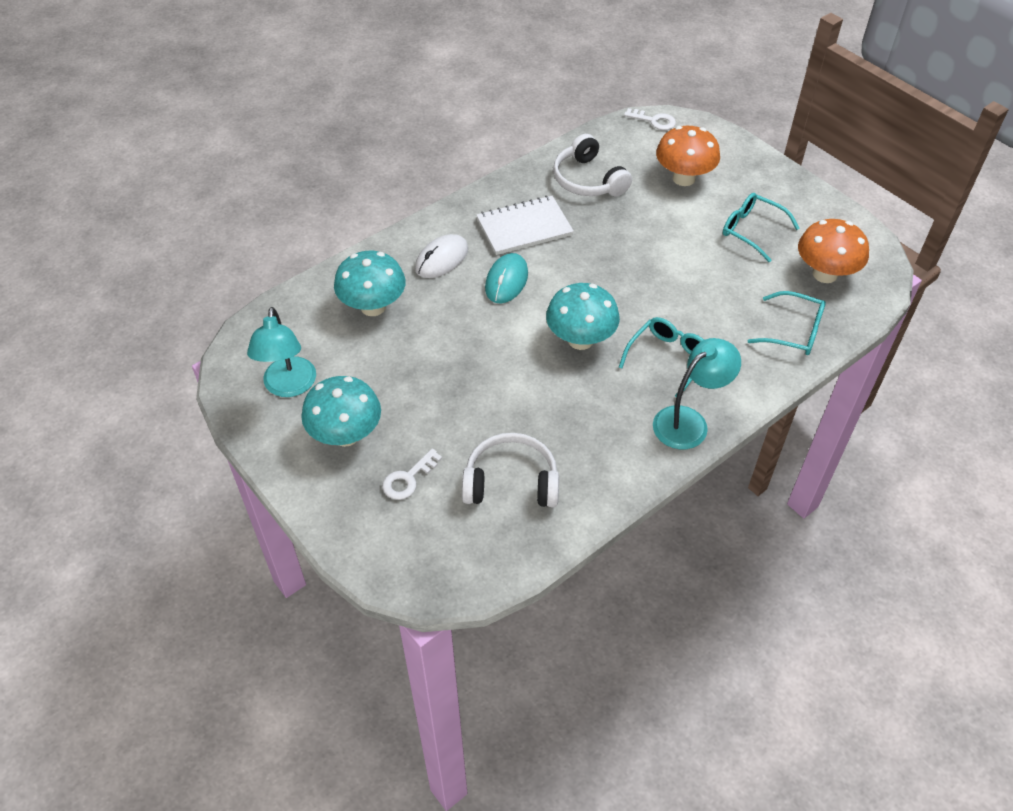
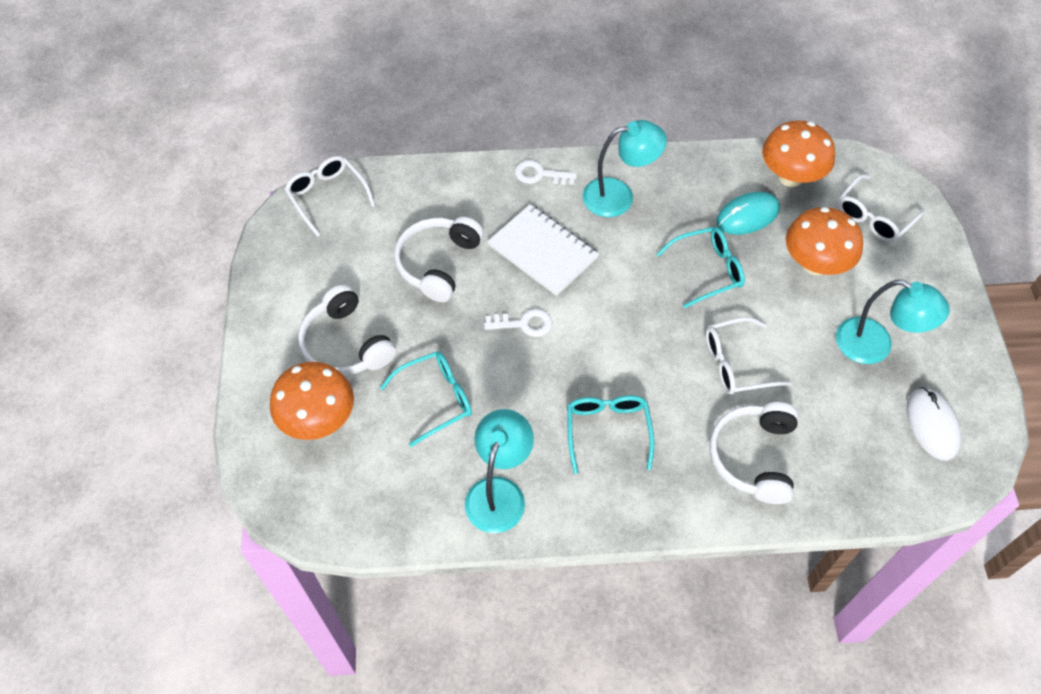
orange mushroom: [656,126,720,186] [798,219,869,283] = 2 -> [270,362,354,440] [762,120,835,187] [786,207,863,275] = 3
turquoise lamp: [247,307,316,397] [653,338,741,449] = 2 -> [465,409,534,533] [583,120,667,217] [836,280,950,364] = 3
turquoise mushroom: [301,376,381,447] [334,251,406,316] [546,283,620,350] = 3 -> none = 0
white glasses: none = 0 -> [284,156,375,237] [706,317,792,395] [838,174,925,242] = 3
white headphones: [462,433,559,507] [553,134,632,196] = 2 -> [298,284,396,376] [394,217,484,302] [709,402,798,504] = 3

